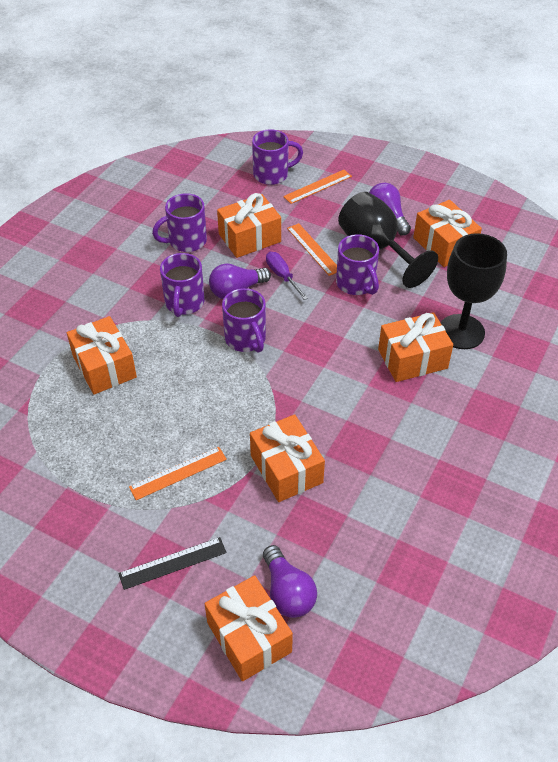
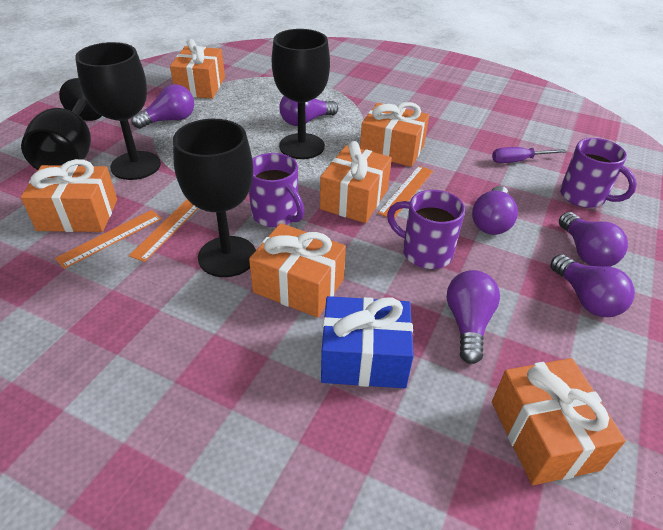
black goblet: [338,192,438,288] [441,233,507,349] = 2 -> [21,78,102,170] [75,42,161,180] [173,119,256,277] [272,29,330,159] = 4
black ruler: [118,537,226,590] = 1 -> none = 0
blue gift: none = 0 -> [321,296,414,388] = 1
purple light bulb: [209,263,271,299] [263,545,317,618] [369,183,411,236] = 3 -> [131,84,194,129] [279,96,338,126] [446,270,500,364] [472,186,518,235] [551,254,635,317] [559,212,628,267] = 6
purple mug: [152,193,207,252] [160,253,205,317] [222,288,266,353] [252,129,303,185] [336,234,379,295] = 5 -> [249,153,305,227] [387,190,465,269] [560,138,637,208] = 3

